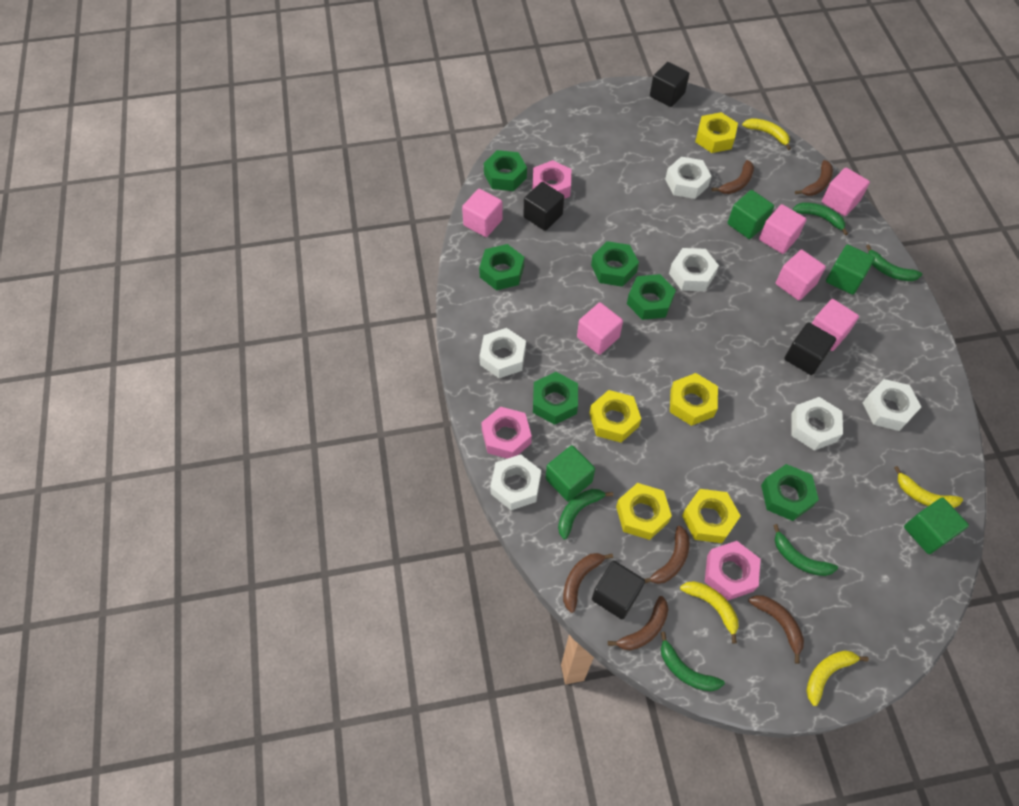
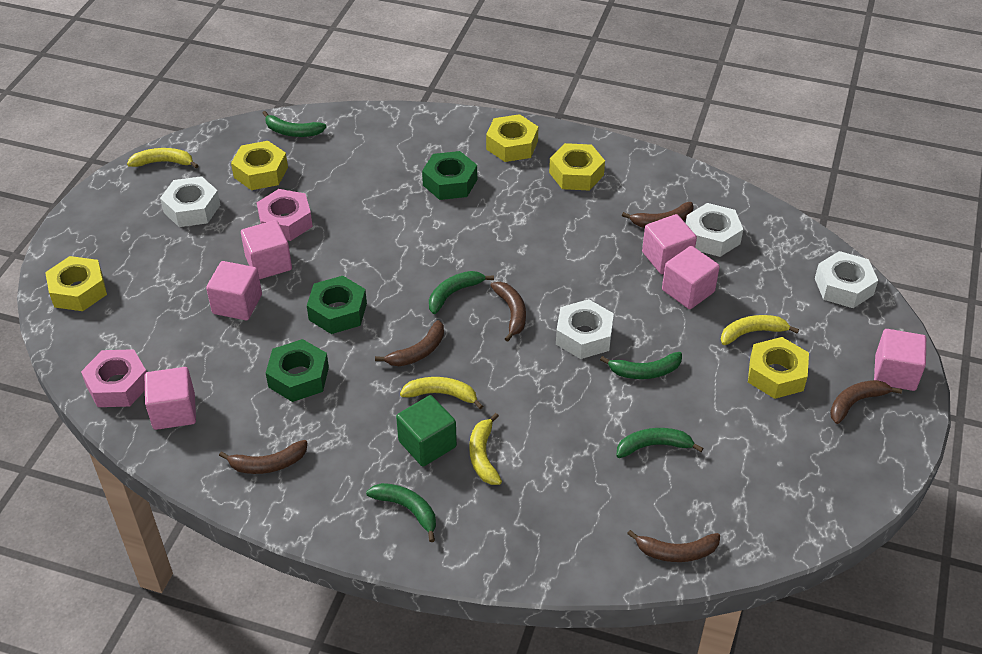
black cube: [523,182,564,231] [592,561,645,619] [650,62,689,107] [784,322,836,375] = 4 -> none = 0
green cube: [546,445,595,502] [728,190,774,239] [826,245,875,295] [904,497,969,554] = 4 -> [396,395,457,467] = 1
green nut: [479,244,524,291] [484,150,527,191] [533,372,578,425] [591,241,639,287] [627,274,676,320] [761,464,819,521] = 6 -> [266,339,329,402] [307,276,367,334] [422,151,477,200] = 3
pink nut: [481,407,532,459] [532,160,571,199] [705,541,760,600] = 3 -> [81,349,146,407] [257,189,313,241] = 2
white nut: [479,328,526,378] [490,454,541,510] [665,157,712,199] [669,248,719,291] [791,397,843,451] [863,379,921,431] = 6 -> [160,176,220,227] [556,299,614,359] [686,203,743,257] [815,251,878,308] = 4

